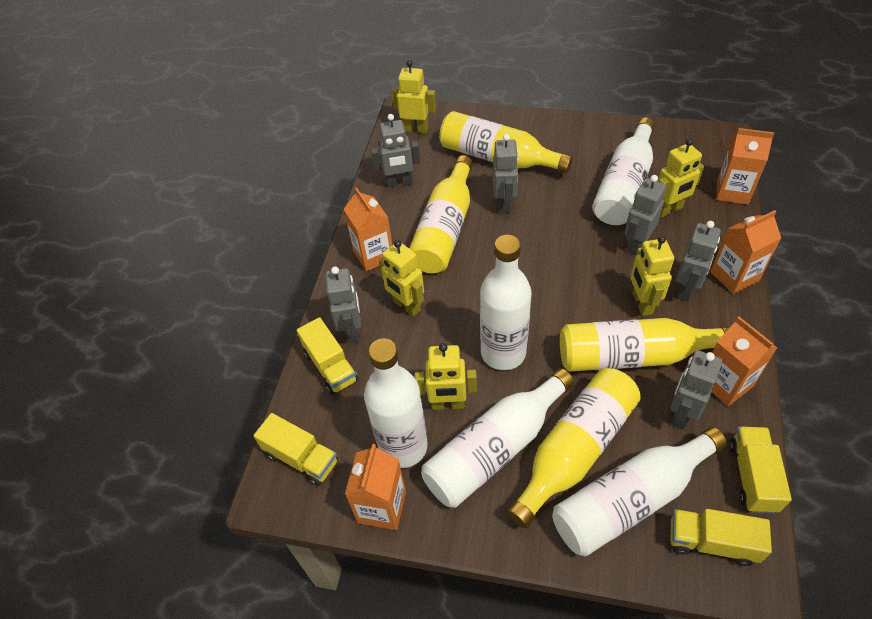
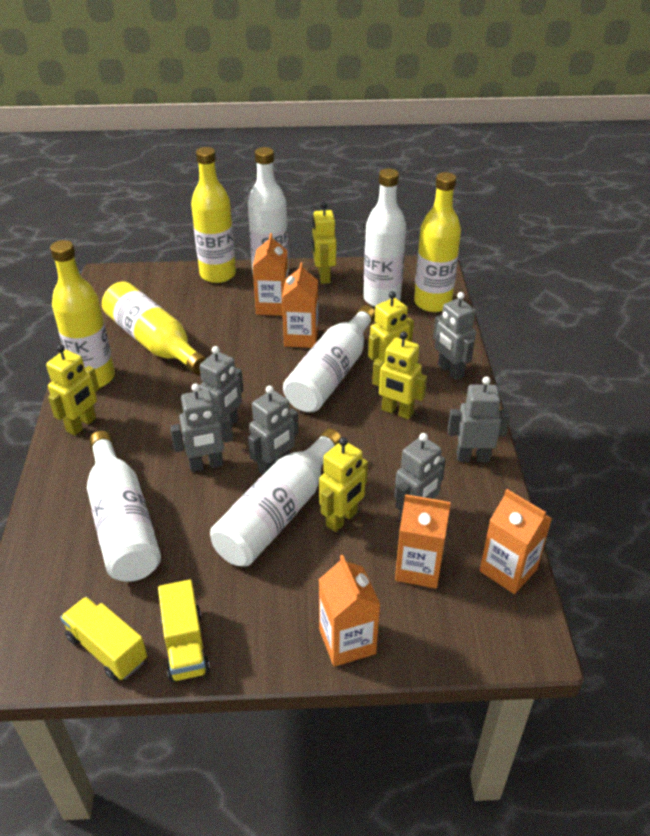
yellow truck: [253,413,338,486] [297,317,358,395] [671,509,772,566] [729,427,792,513] = 4 -> [60,597,147,681] [158,580,210,682] = 2

